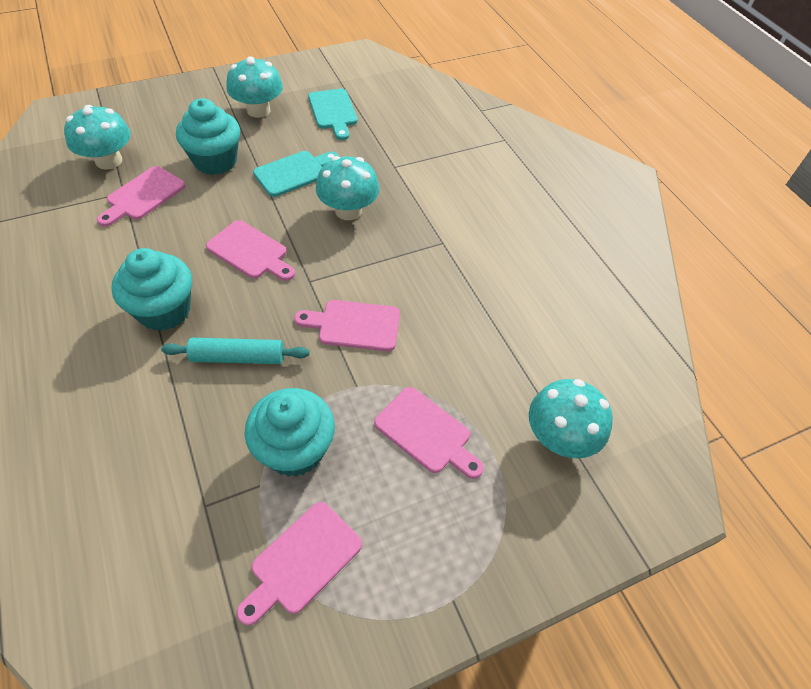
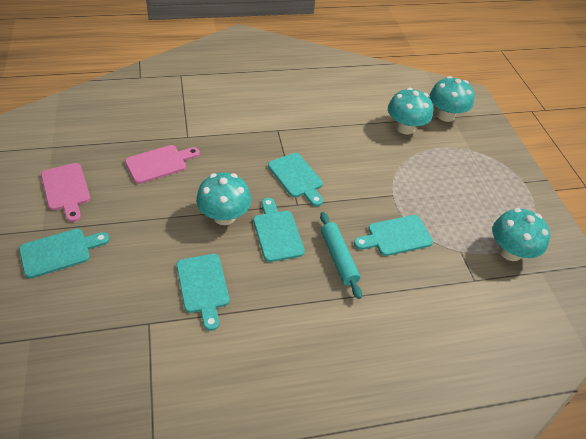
pink cutting board: [97,166,185,227] [206,220,295,281] [237,502,362,626] [294,300,400,351] [374,387,484,479] = 5 -> [41,163,90,222] [125,145,200,184] = 2
turquoise cupcake: [111,248,192,331] [176,98,240,175] [245,388,335,477] = 3 -> none = 0
turquoise cutting board: [253,151,339,197] [308,89,358,140] = 2 -> [19,229,109,278] [177,254,229,331] [253,198,305,262] [268,153,323,206] [354,215,433,256] = 5

